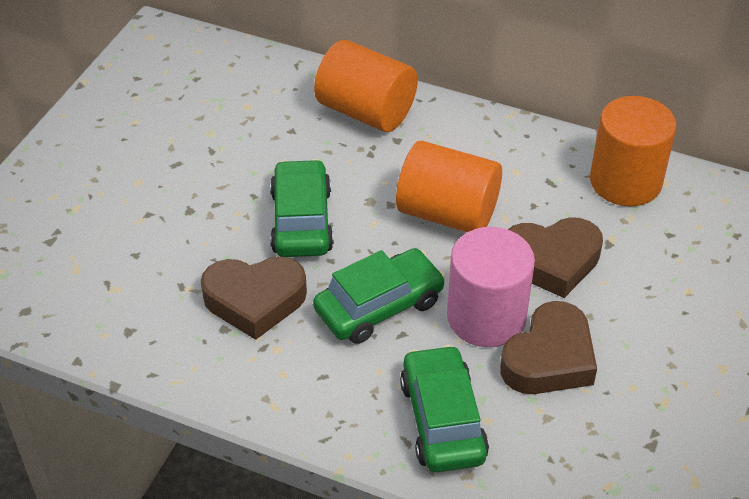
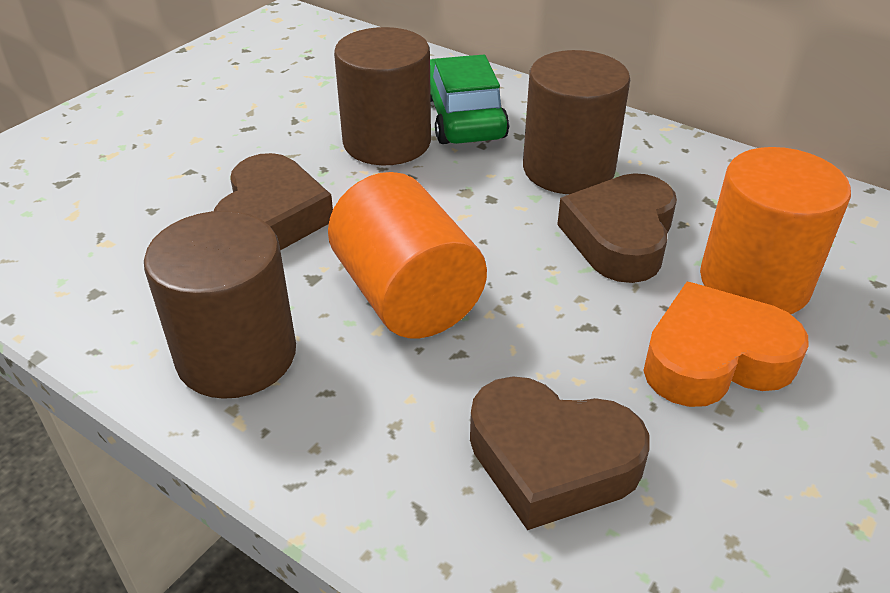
brown cylinder: none = 0 -> [144,211,296,399] [334,27,431,165] [523,50,630,194] = 3
green car: [270,159,334,257] [313,248,446,344] [400,345,489,472] = 3 -> [430,55,509,144] = 1
orange cylinder: [314,40,418,132] [396,141,502,232] [590,96,676,206] = 3 -> [328,172,487,338] [700,147,851,314] = 2
orange heart: none = 0 -> [643,282,808,407] = 1
pink cylinder: [447,227,535,347] = 1 -> none = 0

